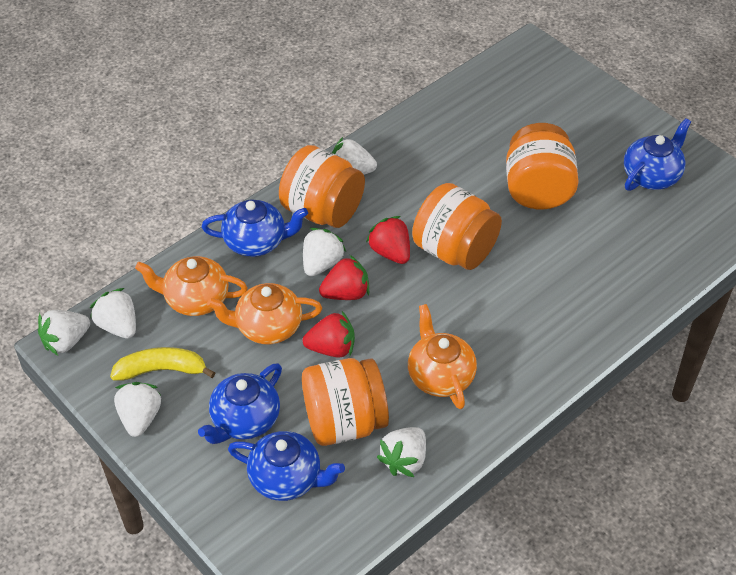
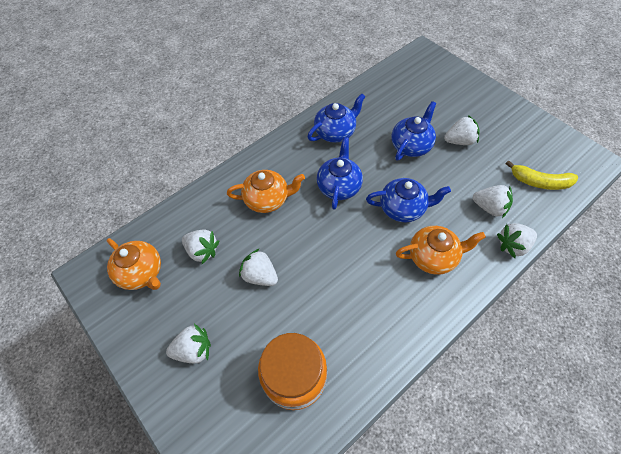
orange jar: [279,145,365,228] [302,358,389,446] [412,183,502,270] [506,123,579,210] = 4 -> [258,333,327,410] = 1
red strawberry: [302,311,355,358] [319,255,369,300] [366,216,410,264] = 3 -> none = 0

